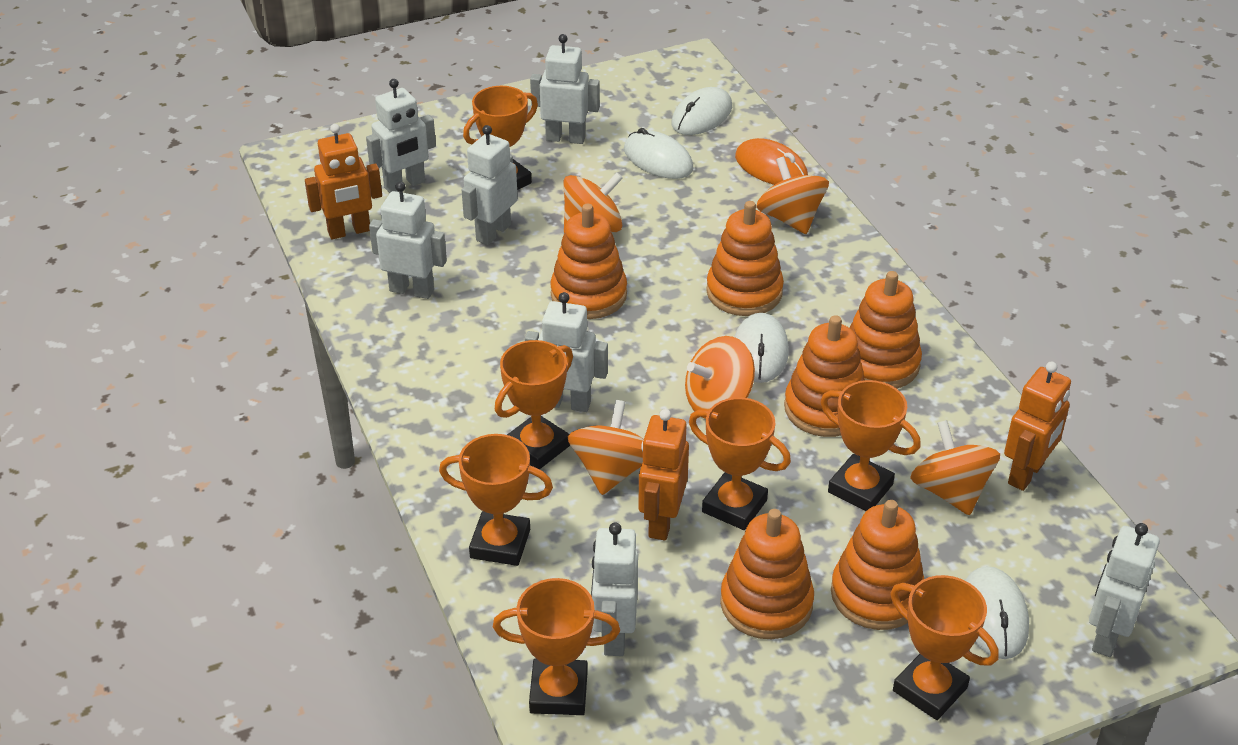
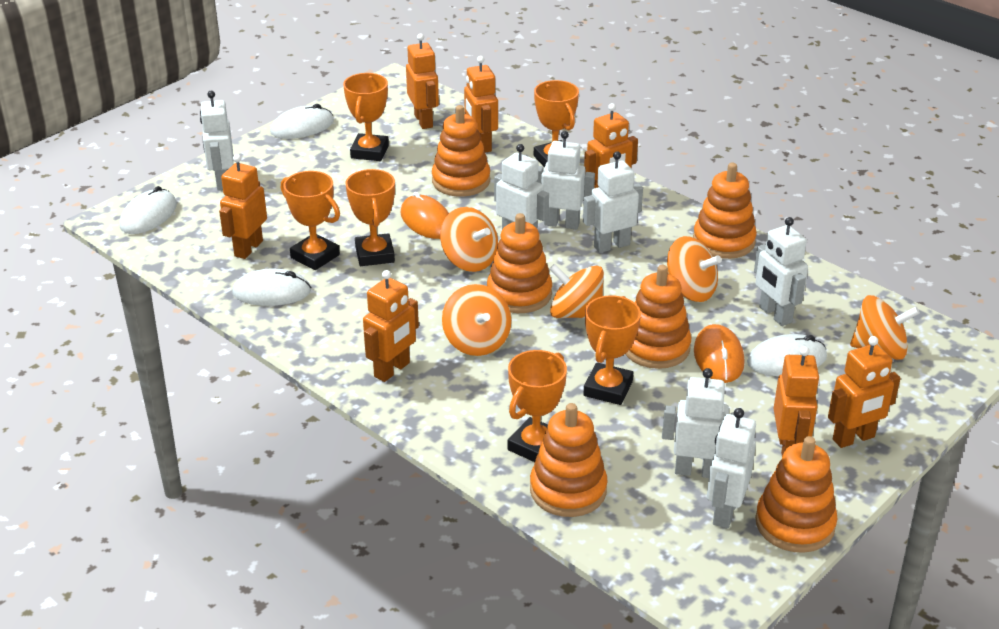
orange mouse: [735,138,808,185] = 1 -> [401,192,449,239] [694,324,745,383] = 2
orange robot: [305,124,382,239] [638,409,689,541] [1004,362,1071,491] = 3 -> [219,154,267,259] [363,270,419,382] [406,33,439,129] [464,56,498,153] [584,103,638,188] [774,346,820,456] [828,336,901,448] = 7
orange trophy: [439,434,553,566] [463,86,538,190] [493,578,620,715] [495,340,573,470] [689,397,791,530] [820,380,921,511] [890,575,999,720] = 7 -> [281,171,340,270] [343,73,389,161] [346,169,395,266] [508,350,567,462] [534,80,579,167] [583,295,641,405] = 6

